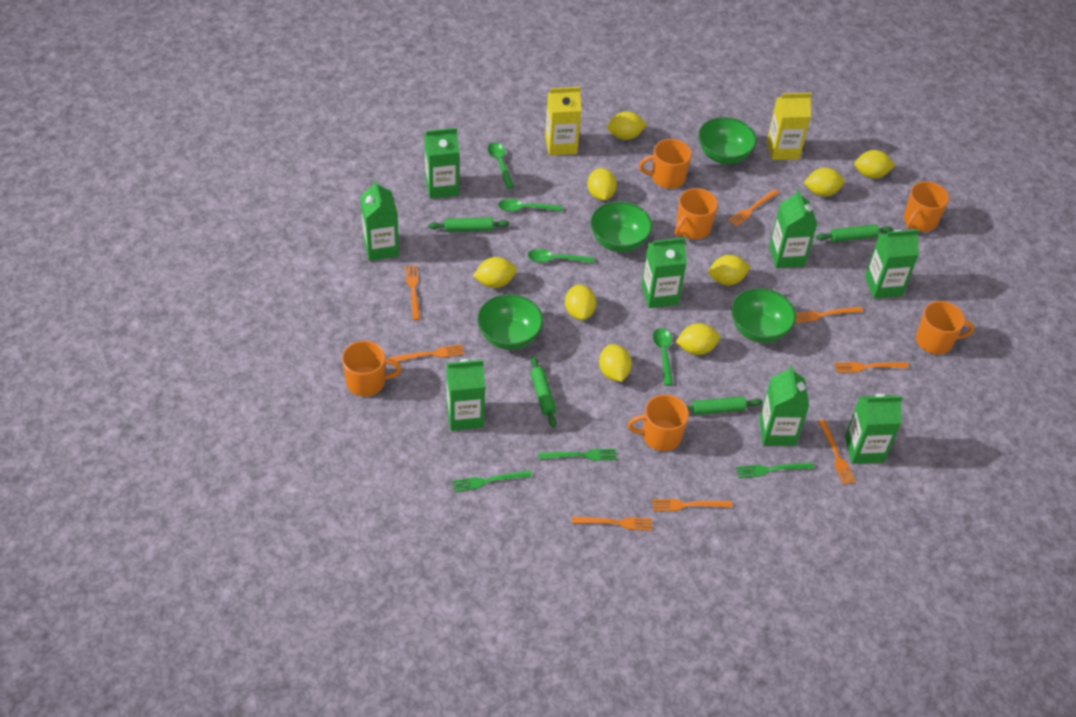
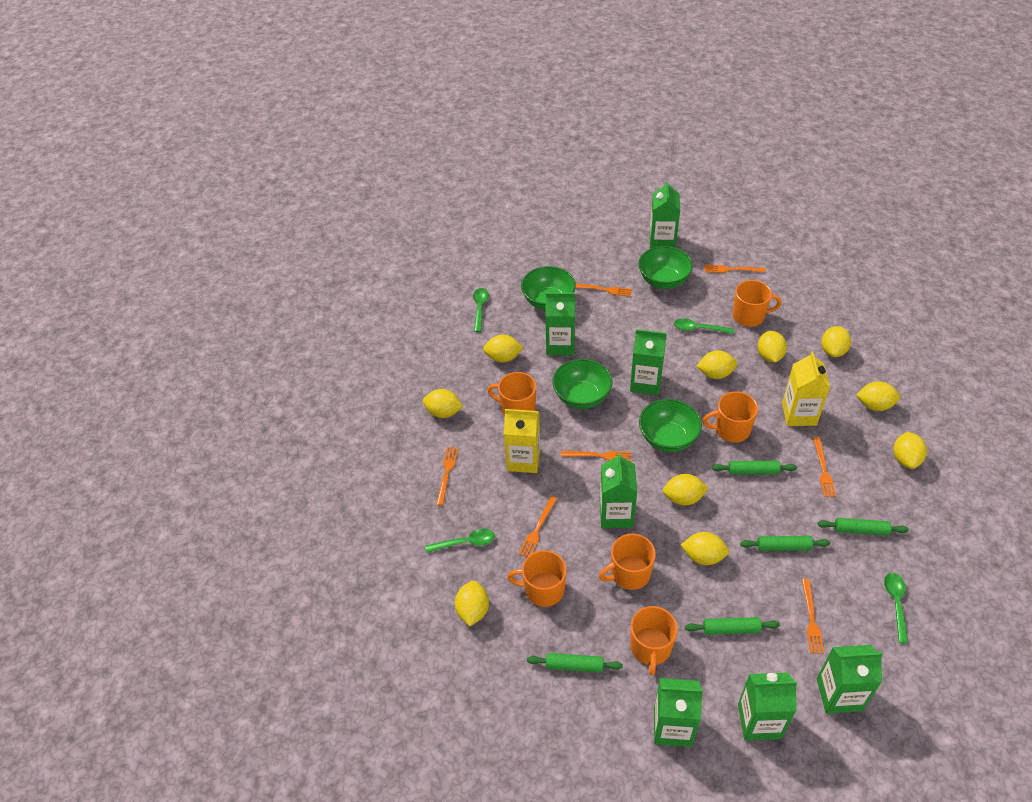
green carton: [360,180,399,261] [424,128,459,199] [446,359,485,431] [641,238,687,308] [759,366,809,446] [769,190,817,268] [845,394,903,464] [865,229,919,299] = 8 -> [545,293,575,355] [600,453,637,528] [630,329,667,395] [650,180,680,249] [654,678,703,747] [738,673,797,741] [817,645,883,714] = 7
green fork: [452,470,532,492] [539,449,617,461] [736,462,814,478] = 3 -> none = 0
green rolling pin: [428,217,509,232] [531,356,556,428] [687,396,763,415] [816,224,893,242] = 4 -> [527,653,623,673] [685,617,780,635] [712,461,797,474] [740,536,830,551] [818,518,909,536] = 5
orange fork: [389,344,464,362] [405,265,420,320] [572,516,652,531] [652,499,732,511] [728,189,779,227] [795,306,863,323] [818,420,855,485] [834,362,908,373] = 8 -> [436,447,458,506] [518,496,557,557] [561,451,631,462] [576,284,632,297] [704,265,766,273] [802,579,824,654] [813,437,836,497] = 7
yellow lemon: [473,257,517,288] [565,284,596,320] [587,168,617,200] [599,344,632,382] [607,111,647,140] [676,323,720,355] [708,255,750,286] [804,167,845,197] [854,150,895,179] = 9 -> [423,389,463,418] [455,581,489,626] [483,335,523,362] [663,474,709,505] [681,532,729,565] [696,350,738,379] [758,331,787,363] [821,326,851,357] [856,381,900,411] [893,432,927,469] = 10

